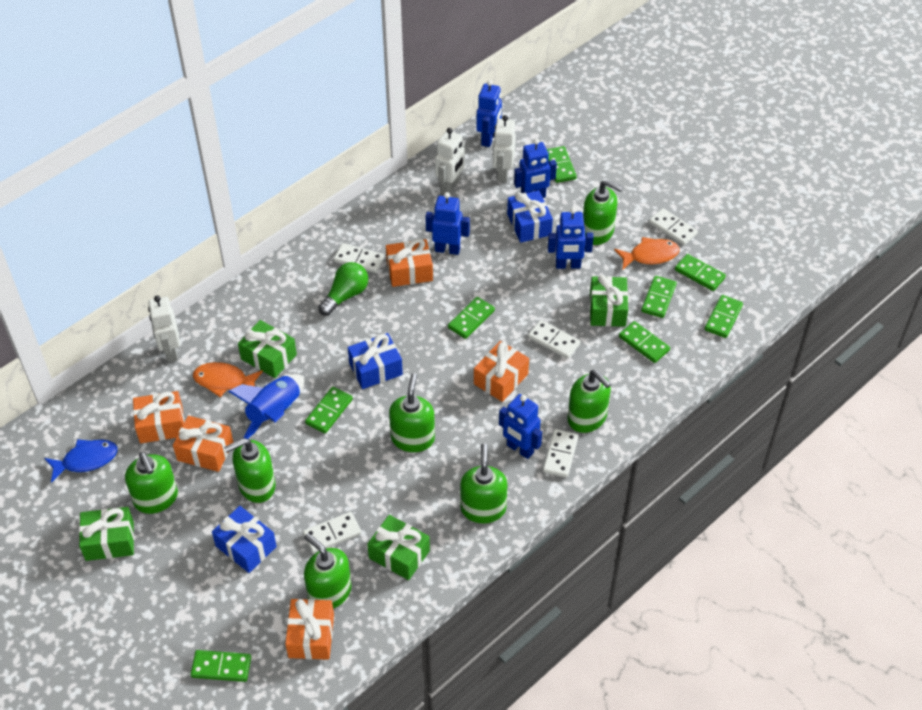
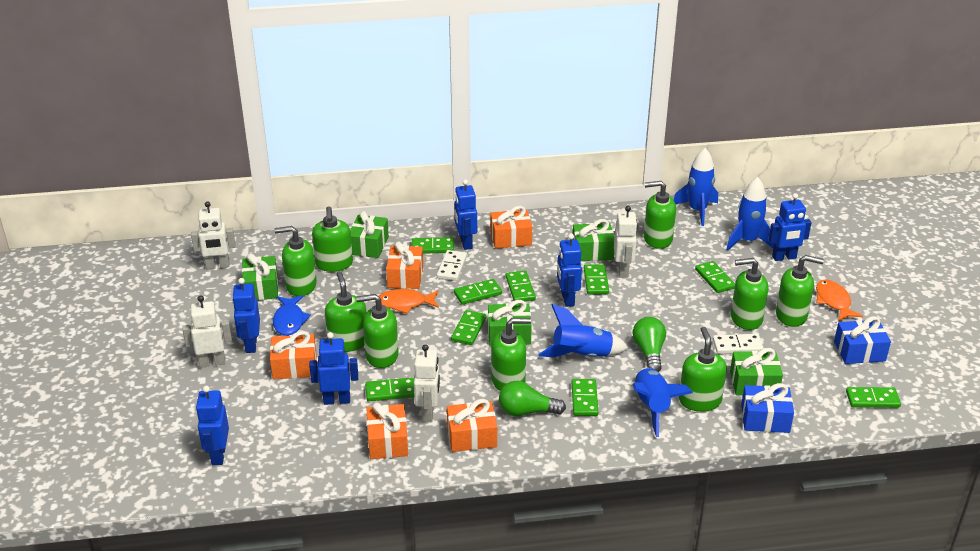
blue gift: [212,506,277,573] [348,333,403,389] [507,190,553,243] = 3 -> [741,383,794,433] [834,316,891,364] = 2
blue robot: [425,192,470,255] [476,80,502,147] [499,394,542,459] [514,139,557,198] [548,208,594,269] = 5 -> [196,386,229,465] [232,278,260,353] [309,332,359,405] [454,179,477,250] [557,234,582,307] [768,193,812,261] = 6
blue rocket: [228,374,304,439] = 1 -> [538,304,628,357] [633,367,693,437] [673,148,718,226] [726,177,774,251] = 4
green domino: [191,650,251,682] [305,387,353,433] [448,297,495,339] [547,146,577,183] [619,321,670,363] [641,276,677,318] [675,254,726,291] [705,295,743,338] = 8 -> [365,378,414,402] [412,237,454,254] [451,310,487,345] [454,279,502,305] [506,271,536,301] [572,379,598,416] [584,264,609,295] [695,261,735,293] [846,387,901,408] = 9
green gift: [79,507,134,561] [238,320,297,378] [367,515,430,580] [590,274,628,327] = 4 -> [242,253,278,300] [350,211,389,258] [488,300,531,346] [572,219,614,261] [730,348,783,395] = 5
green light bulb: [318,262,368,316] = 1 -> [499,381,566,416] [632,317,666,372] = 2
green soap dispenser: [125,452,178,514] [224,438,276,503] [304,533,352,609] [389,373,435,452] [460,443,508,523] [567,370,611,433] [583,180,623,245] = 7 -> [274,226,317,296] [312,206,353,272] [325,271,366,352] [356,294,399,368] [491,318,531,391] [644,181,676,249] [679,327,727,412] [731,258,768,330] [776,255,824,327] = 9
white domino: [303,512,361,554] [334,243,384,273] [528,320,581,359] [543,429,578,478] [649,208,698,245] = 5 -> [437,250,467,281] [713,334,764,354] = 2
white robot: [148,295,180,362] [435,128,465,193] [493,115,516,182] = 3 -> [182,296,232,368] [191,201,235,269] [414,344,440,422] [614,206,638,277] = 4

